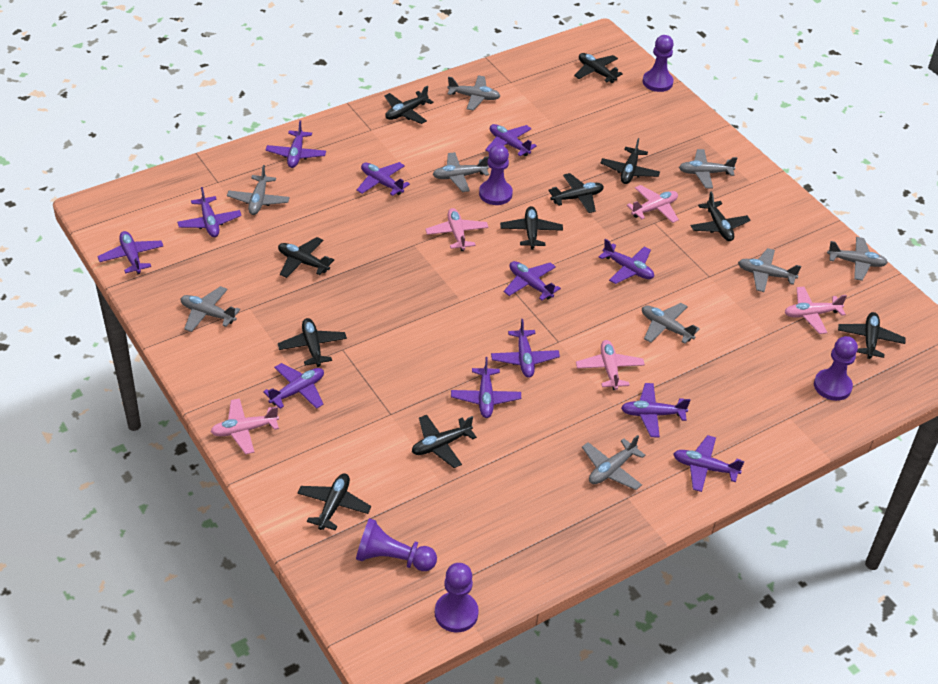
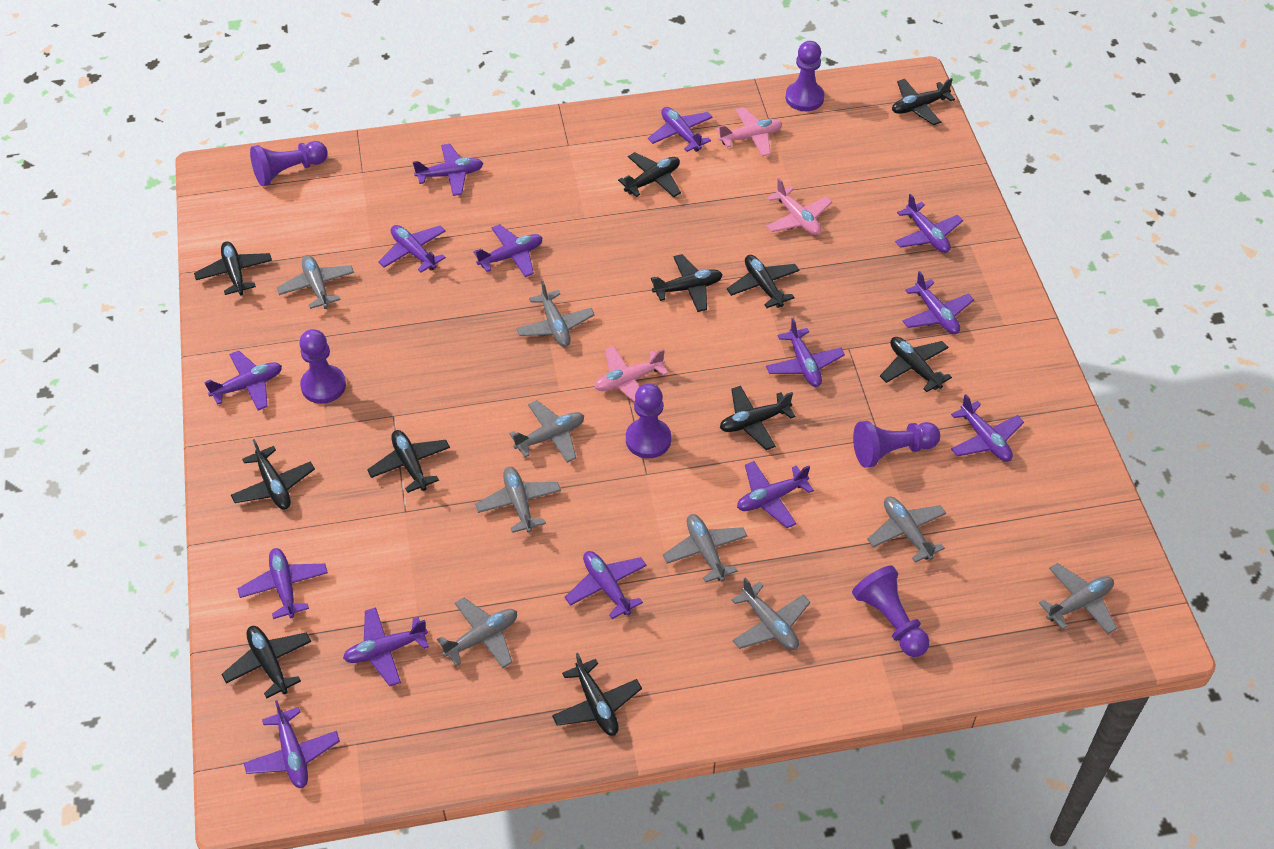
pink plane: [211,398,279,455] [425,208,489,251] [576,340,645,390] [627,185,679,223] [785,287,847,334] = 5 -> [594,346,668,402] [716,107,782,157] [766,178,832,235] = 3
purple pawn: [356,518,437,571] [435,563,479,632] [479,144,513,205] [643,35,674,92] [814,336,858,401] = 5 -> [250,141,328,186] [299,329,346,404] [626,383,671,458] [785,41,824,111] [852,566,929,657] [853,421,940,468] = 6
purple plane: [97,231,163,274] [177,187,242,237] [263,363,324,409] [266,120,326,168] [357,162,410,196] [451,357,521,418] [485,124,537,156] [491,319,560,378] [504,261,561,300] [598,239,654,284] [621,383,690,438] [673,435,744,492] = 12 -> [204,350,282,410] [237,548,328,619] [244,700,340,788] [343,607,429,686] [378,225,446,273] [413,144,483,196] [473,224,543,277] [565,551,647,619] [648,107,713,152] [737,461,814,528] [766,318,845,387] [895,194,963,253] [903,271,974,334] [951,394,1024,462] = 14

